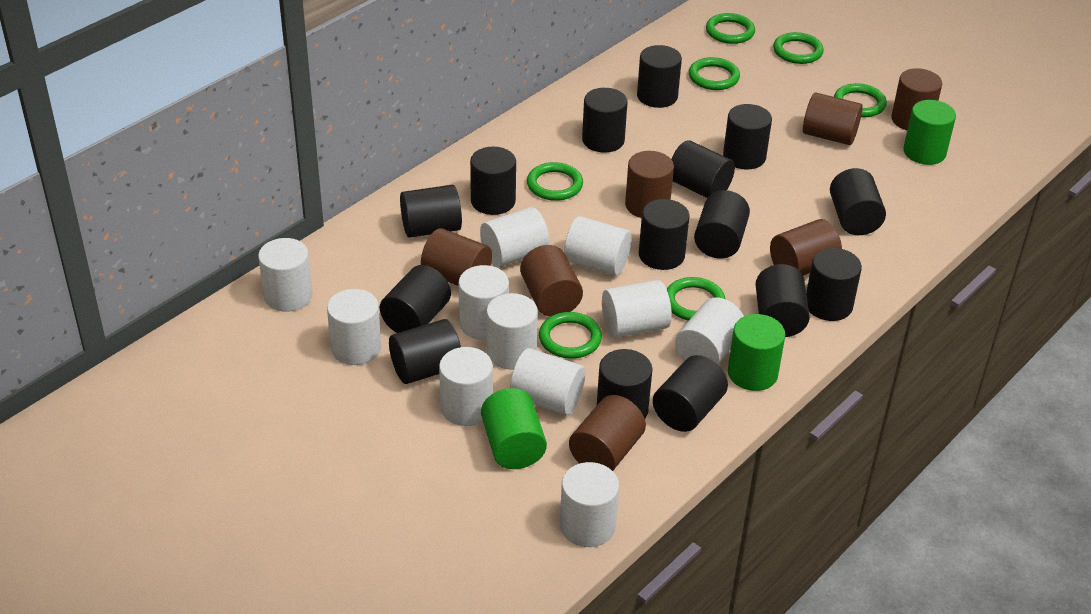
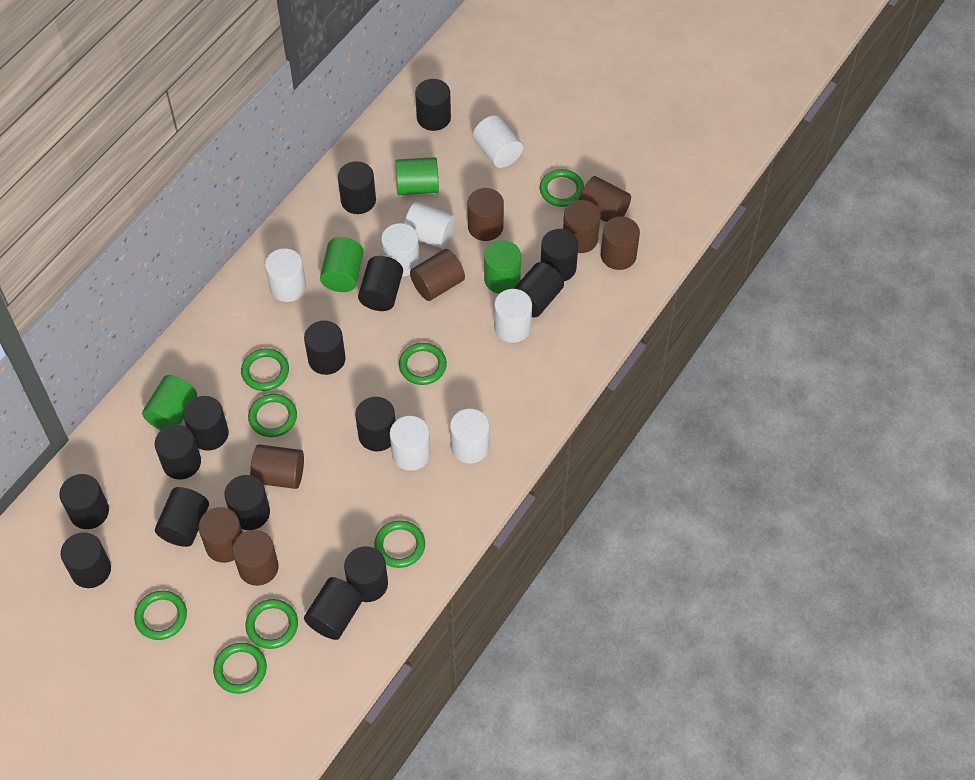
brown cylinder: [421,228,492,286] [520,245,583,317] [569,395,646,471] [625,151,674,218] [770,219,842,276] [803,92,863,145] [891,68,942,130] = 7 -> [199,507,243,563] [232,530,279,586] [250,444,304,489] [410,249,465,301] [467,188,504,241] [563,200,601,253] [579,176,631,222] [601,217,640,270] = 8
green cylinder: [481,388,547,469] [728,314,786,391] [903,100,956,165] = 3 -> [142,375,197,430] [320,237,364,292] [395,157,439,195] [484,240,521,294] = 4
green ring: [527,162,583,201] [539,312,602,359] [667,277,726,321] [689,57,740,90] [706,13,755,44] [773,32,824,64] [834,83,887,117] = 7 -> [134,591,187,640] [213,643,267,694] [241,348,289,391] [246,599,298,649] [248,394,297,437] [374,520,425,568] [399,343,447,385] [540,169,584,207] = 8
white cylinder: [258,238,312,311] [327,289,381,365] [439,347,493,426] [459,265,509,340] [480,207,549,267] [486,293,538,370] [510,348,585,415] [560,462,619,547] [564,216,632,276] [602,280,672,338] [675,298,744,365] = 11 -> [265,248,306,302] [381,223,420,277] [390,416,431,471] [404,202,455,249] [450,409,489,464] [473,115,523,168] [494,289,532,343] = 7

